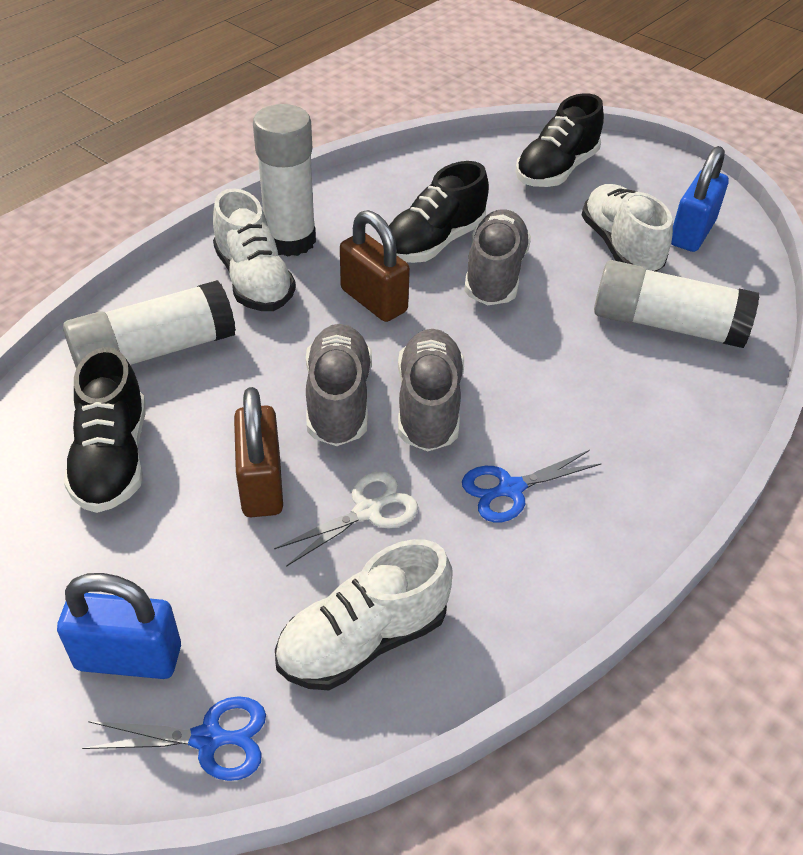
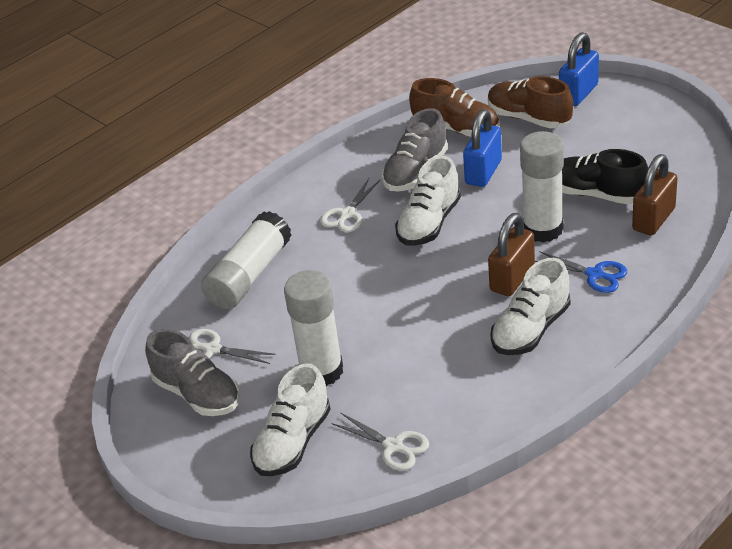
black shoe: [63,347,146,513] [389,161,489,263] [515,93,604,187] = 3 -> [562,149,648,204] = 1
blue scissors: [82,696,266,781] [462,450,602,522] = 2 -> [535,251,627,293] = 1
brown shoe: none = 0 -> [409,78,499,137] [488,76,573,128] = 2
grey shoe: [306,324,372,446] [398,329,464,451] [464,210,531,305] = 3 -> [145,329,240,416] [382,108,448,191] = 2
white scissors: [274,471,418,567] = 1 -> [189,329,276,364] [320,178,380,232] [331,412,429,471] = 3

